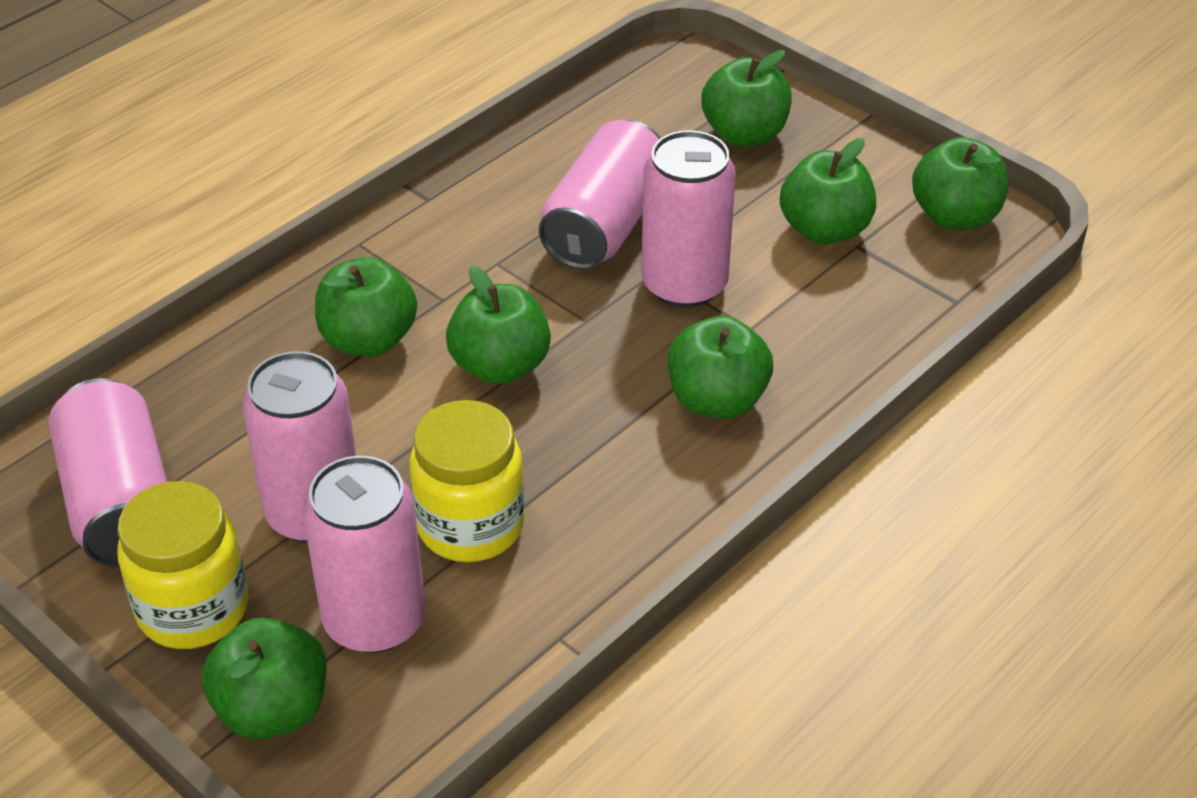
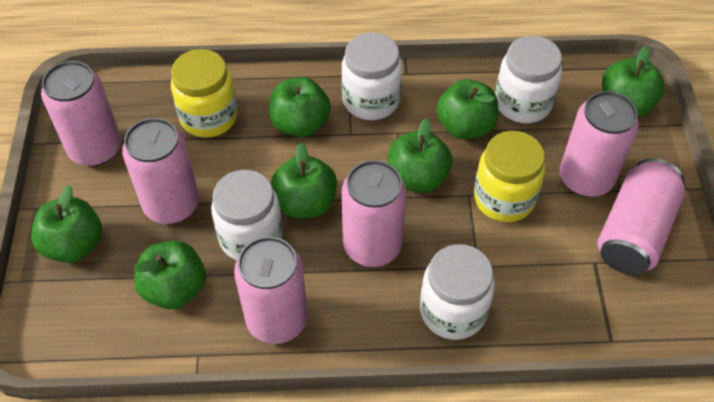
pink can: [49,378,167,567] [242,351,356,543] [303,456,426,653] [539,120,661,270] [641,130,736,308] = 5 -> [41,61,121,166] [122,118,199,224] [234,236,308,344] [342,160,406,267] [560,91,639,197] [597,158,685,275] = 6
white jar: none = 0 -> [211,170,283,261] [341,32,402,120] [420,244,495,340] [495,35,562,123] = 4

